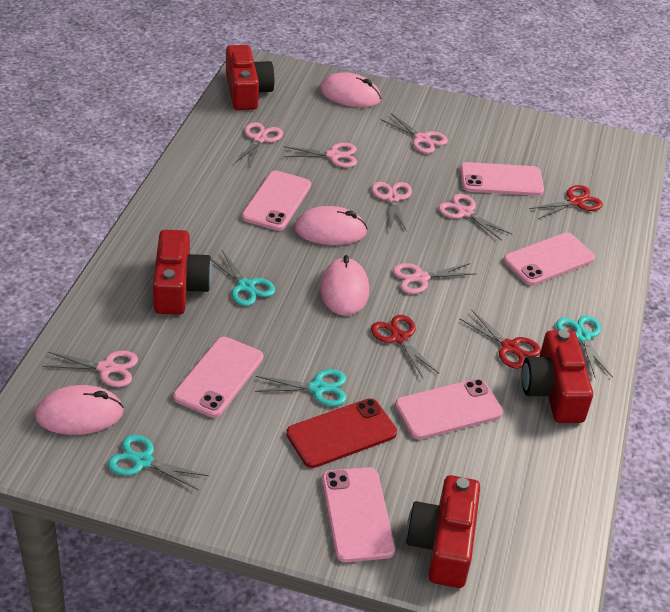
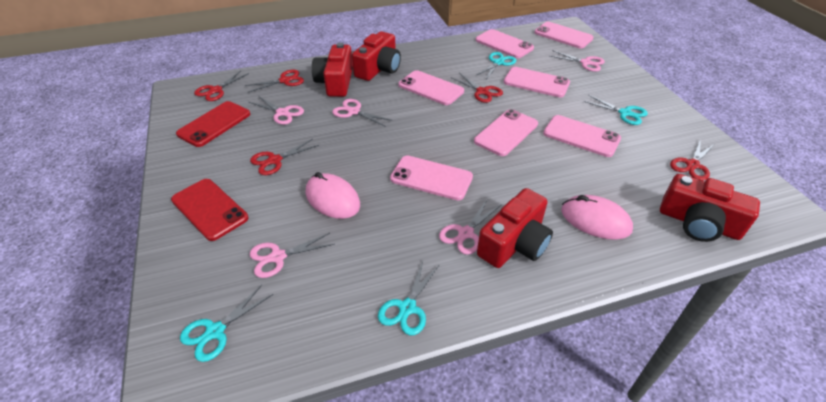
pink mouse: [35,385,124,435] [294,206,367,245] [320,73,381,107] [320,255,369,316] = 4 -> [306,172,360,219] [561,195,633,240] = 2
pink phone: [173,337,263,418] [242,171,311,231] [322,467,395,562] [395,379,503,440] [460,162,544,196] [503,232,595,286] = 6 -> [390,156,473,200] [398,70,464,105] [474,109,538,156] [476,29,534,58] [504,67,570,97] [534,22,594,49] [543,115,621,157] = 7
pink scissors: [42,351,138,387] [234,122,283,168] [283,143,357,167] [372,182,412,232] [381,113,448,153] [393,263,477,294] [438,194,512,241] = 7 -> [249,96,304,125] [250,233,335,278] [332,99,393,126] [439,200,501,255] [550,50,605,72] = 5
red phone: [286,398,397,468] = 1 -> [171,179,248,241] [176,101,250,147] = 2
red scissors: [371,315,439,378] [459,310,541,369] [529,185,603,219] = 3 -> [194,71,249,101] [245,70,304,92] [250,139,319,175] [451,73,503,103] [670,139,715,181] = 5

